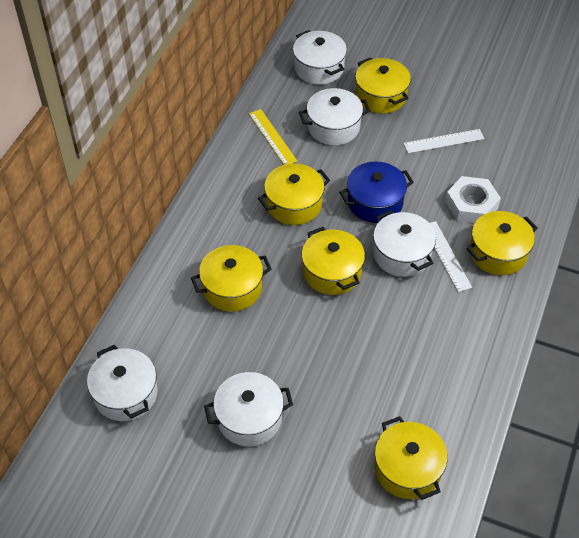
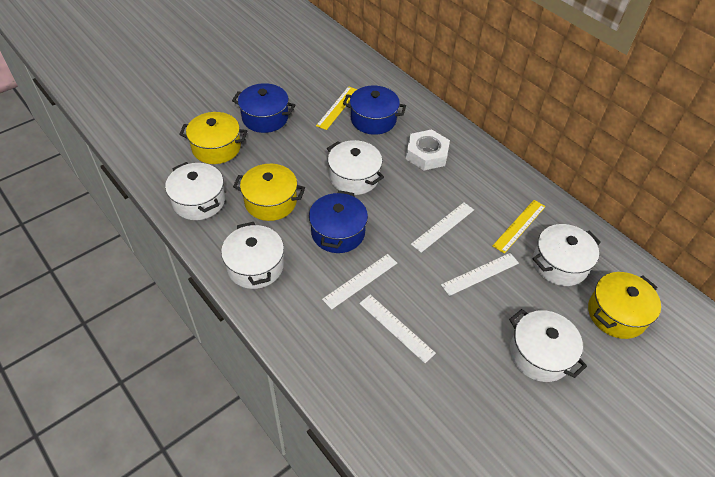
blue pot: [339,161,414,223] = 1 -> [232,83,295,133] [309,190,368,253] [343,86,406,135] = 3
white ruler: [403,129,484,153] [430,221,472,292] = 2 -> [322,254,397,310] [359,295,436,363] [411,202,474,253] [441,253,519,296] = 4
yellow pot: [191,245,272,312] [258,164,330,225] [301,227,365,295] [355,57,411,114] [375,416,448,500] [466,211,538,275] = 6 -> [179,112,247,164] [233,164,305,221] [588,272,661,339] = 3
yellow ruler: [249,109,297,165] = 1 -> [316,86,357,130] [493,200,546,254] = 2

